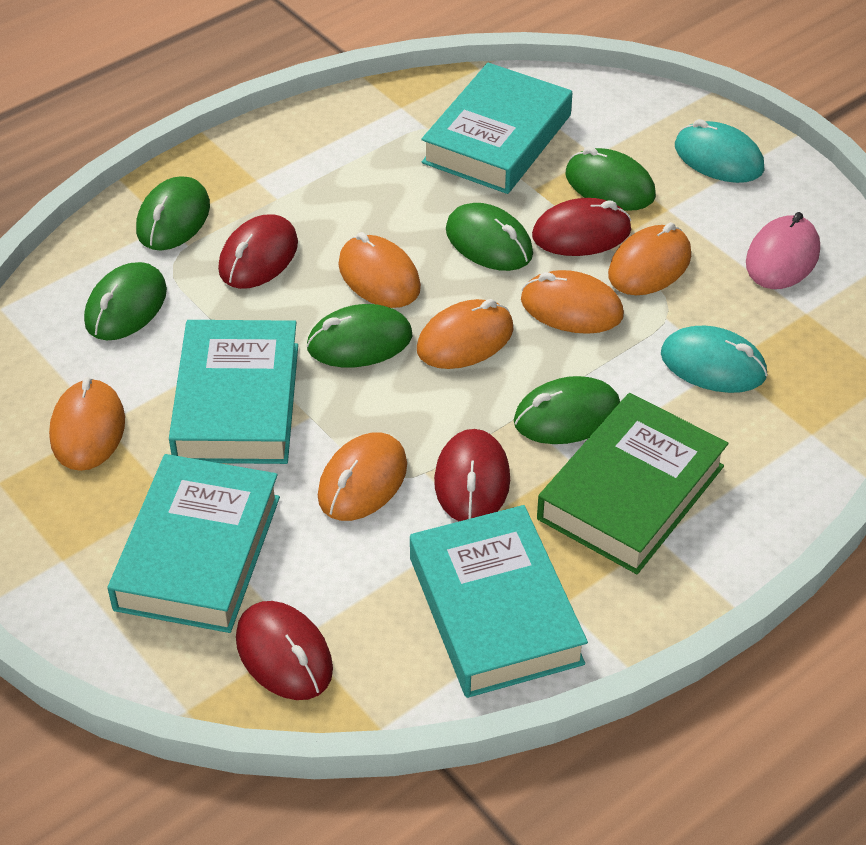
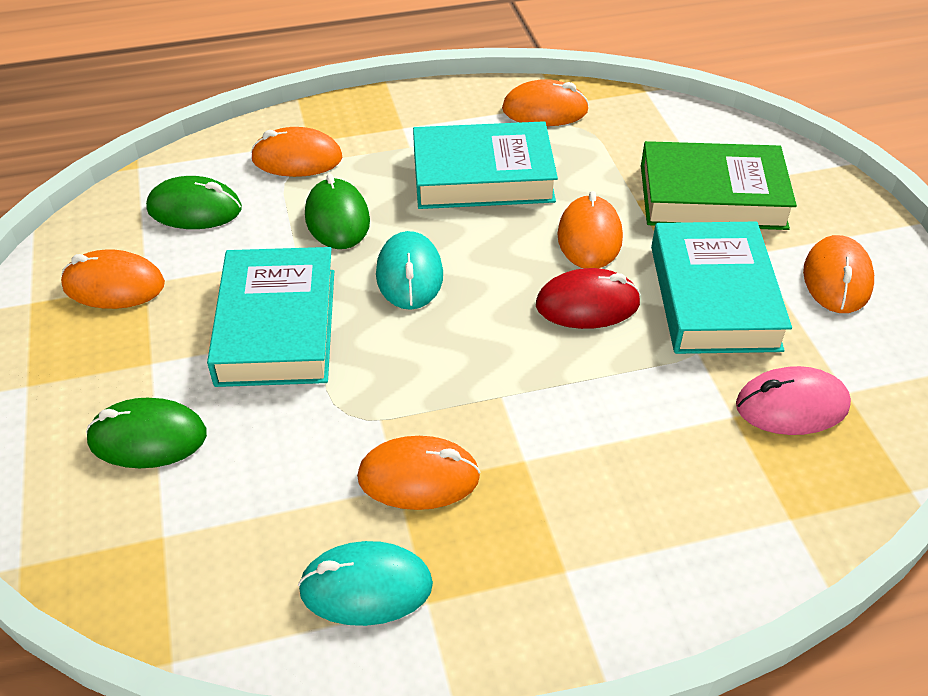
green mouse: [84,262,167,340] [136,176,210,250] [306,304,412,367] [446,203,533,271] [514,376,620,444] [566,146,656,211] = 6 -> [86,398,207,468] [146,176,242,229] [305,174,370,249] = 3
red mouse: [218,214,298,289] [236,601,333,700] [434,429,510,521] [532,198,632,256] = 4 -> [536,268,641,329] = 1
turquoise book: [107,454,280,633] [169,320,298,464] [410,505,588,698] [421,63,572,194] = 4 -> [207,247,334,387] [413,121,558,209] [651,222,792,354] = 3

